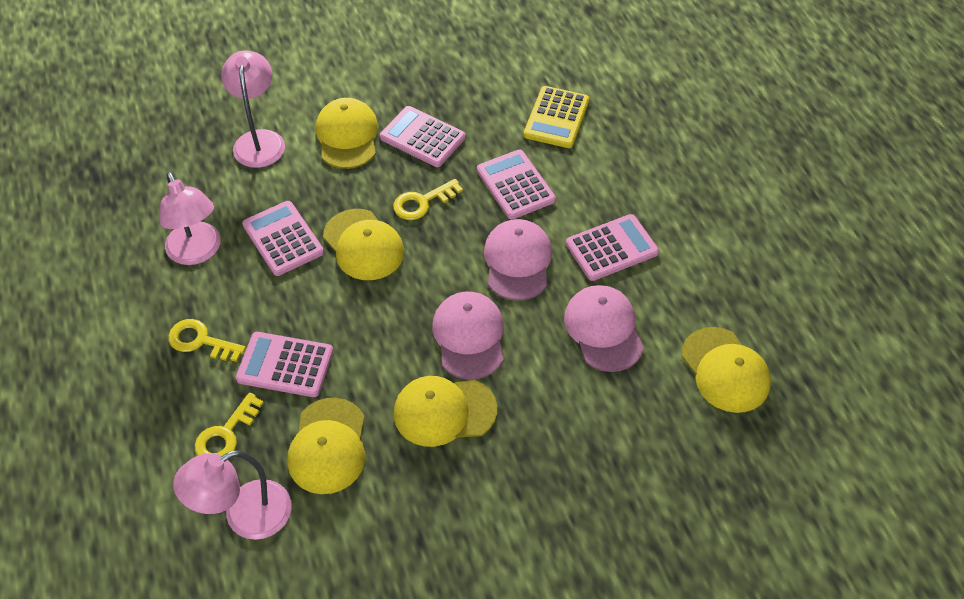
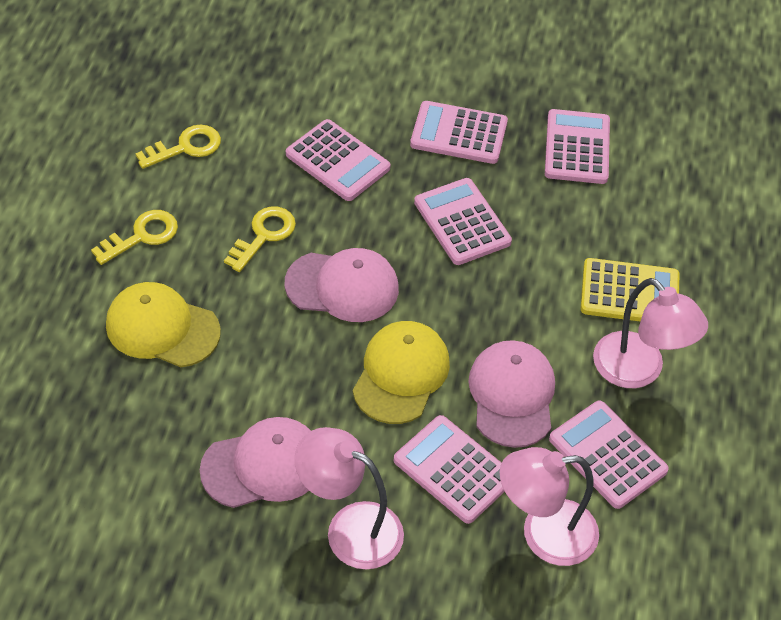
pink calculator: [236,332,333,397] [242,201,324,276] [380,106,466,167] [477,150,556,219] [566,214,659,281] = 5 -> [286,119,391,201] [394,415,505,524] [410,101,508,164] [414,178,512,265] [545,109,610,184] [549,401,669,509] = 6
yellow cap: [288,398,365,494] [316,98,379,169] [323,209,404,280] [394,376,497,447] [681,327,771,413] = 5 -> [106,282,221,367] [353,321,450,424] = 2

